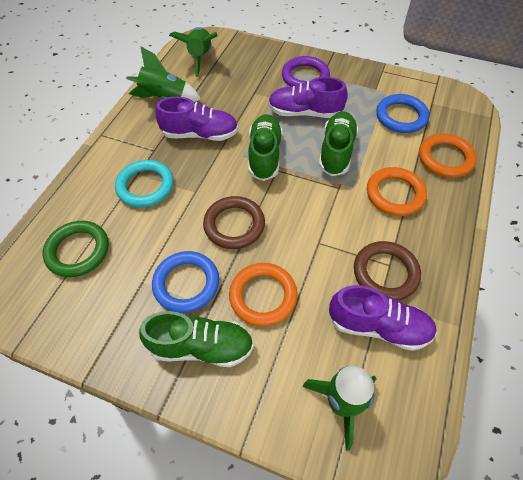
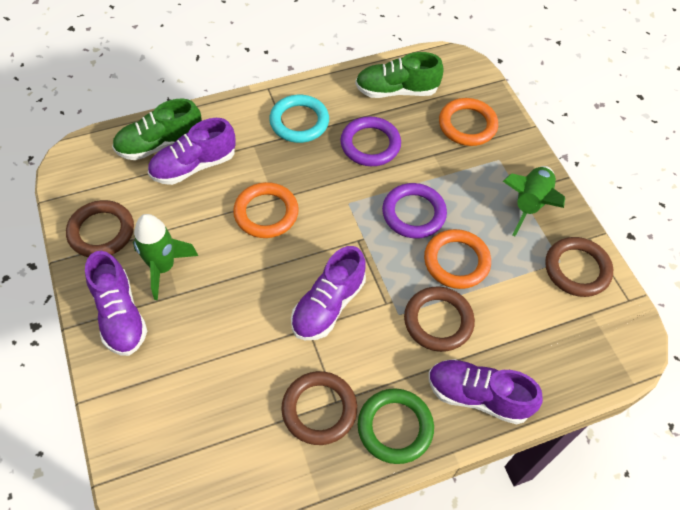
blue ring: [152,251,219,313] [376,94,429,133] = 2 -> none = 0
brown ring: [203,196,265,249] [354,241,421,301] = 2 -> [66,200,134,257] [281,371,357,445] [404,287,475,352] [545,237,613,297] = 4
green rocket: [126,46,201,102] [169,27,217,77] [302,366,377,450] = 3 -> [133,214,198,300] [503,166,565,236] = 2
green shoe: [139,311,254,367] [248,114,283,181] [319,112,358,176] = 3 -> [112,98,202,160] [355,52,444,98] = 2
purple ring: [282,56,330,87] = 1 -> [340,116,401,166] [382,183,447,238] = 2
purple shoe: [155,97,238,141] [268,77,348,118] [329,285,437,351] = 3 -> [85,251,147,356] [148,118,236,185] [291,246,366,340] [429,359,543,425] = 4

